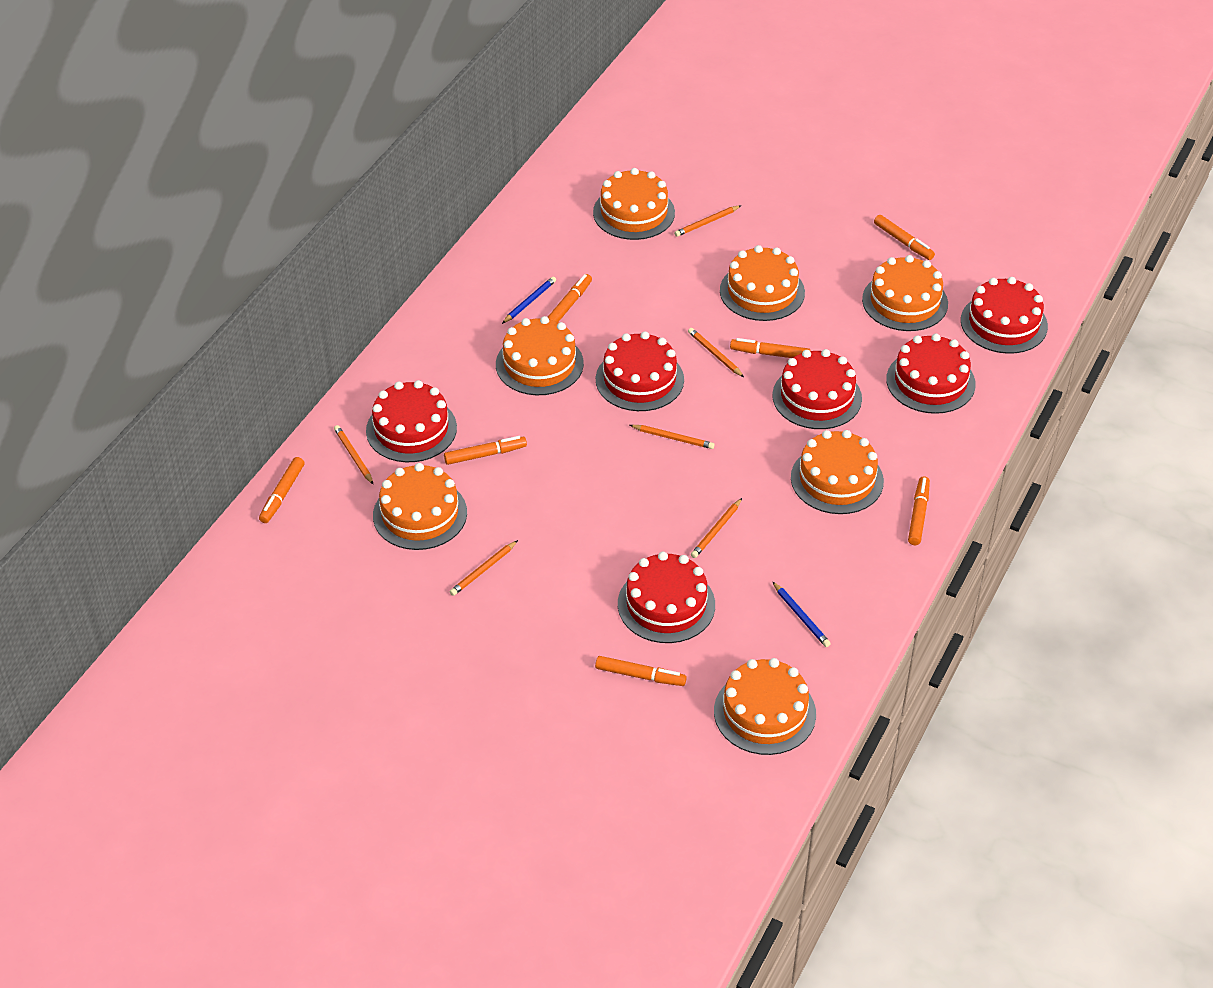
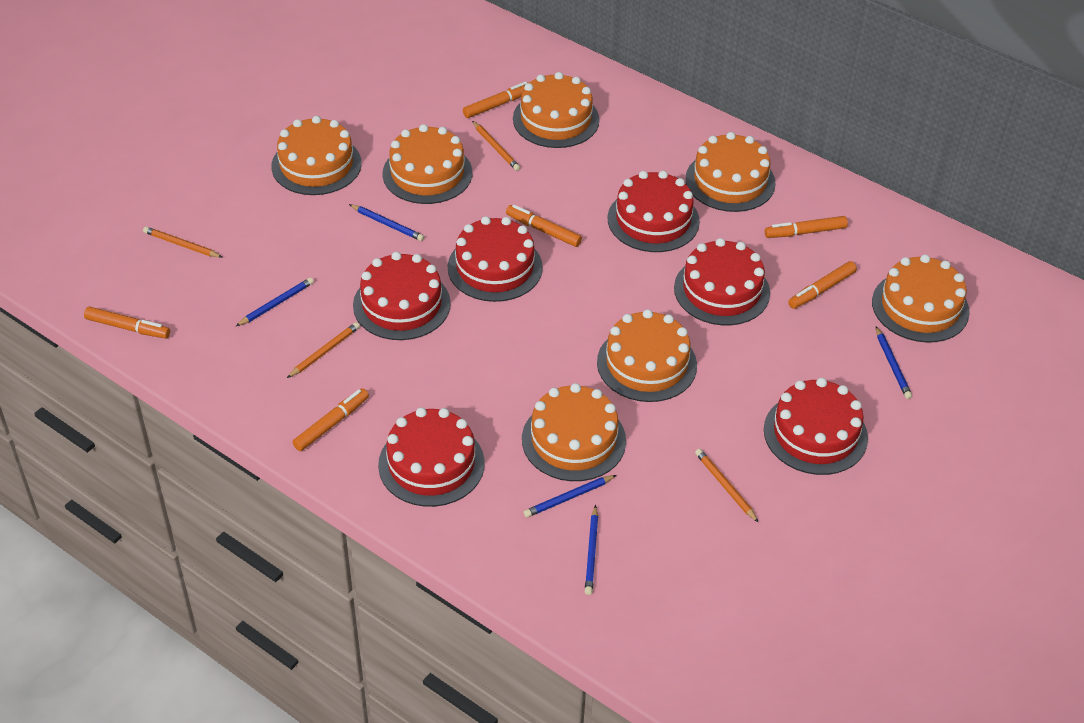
blue pencil: [502,276,556,324] [772,581,831,647] = 2 -> [236,277,314,326] [349,204,424,241] [524,475,616,518] [585,505,598,595] [876,326,912,399] = 5
orange marker: [259,457,305,523] [444,436,527,465] [548,274,592,322] [595,656,687,686] [730,338,810,358] [874,215,935,260] [908,476,930,545] = 7 -> [84,307,170,339] [292,388,369,451] [463,81,529,118] [506,205,582,247] [765,216,848,238] [788,261,857,309] = 6
orange pencil: [334,425,373,484] [450,540,518,596] [630,425,714,449] [674,205,741,237] [688,328,744,377] [691,498,742,558] = 6 -> [143,227,222,257] [287,322,360,378] [472,121,520,171] [695,449,759,523] = 4

